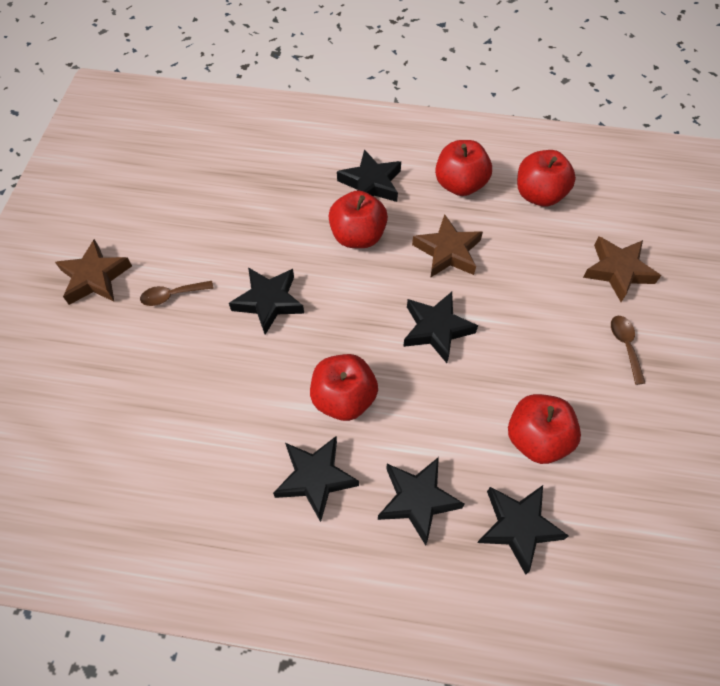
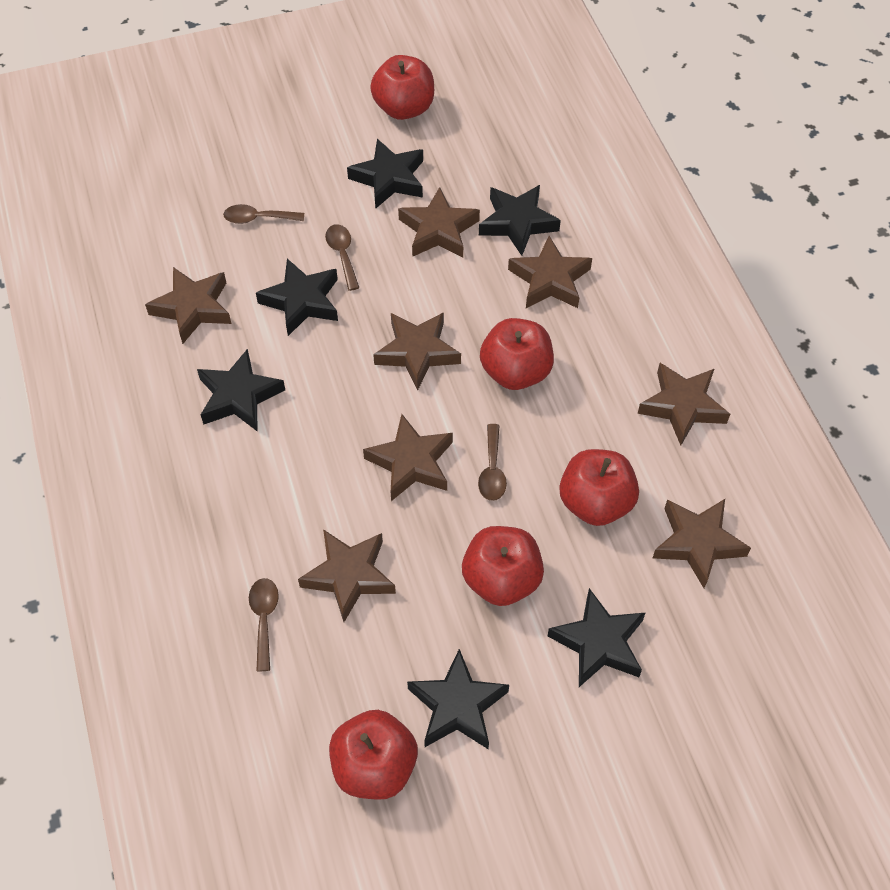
brown spoon: [140,281,213,306] [611,316,645,385] = 2 -> [223,204,304,224] [249,578,279,671] [325,224,359,291] [478,424,507,501] = 4
brown star: [55,239,132,305] [412,214,483,278] [583,237,661,302] = 3 -> [145,267,231,344] [298,529,396,622] [363,414,453,501] [373,312,461,390] [398,187,480,257] [508,236,592,308] [638,363,730,446] [653,499,751,588] = 8

